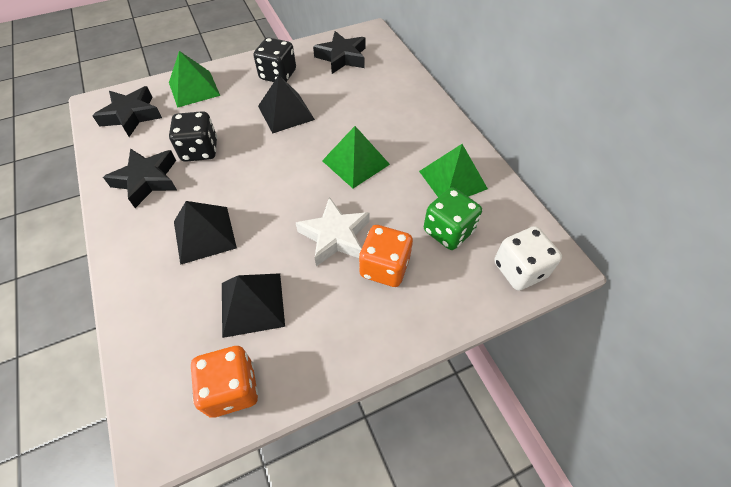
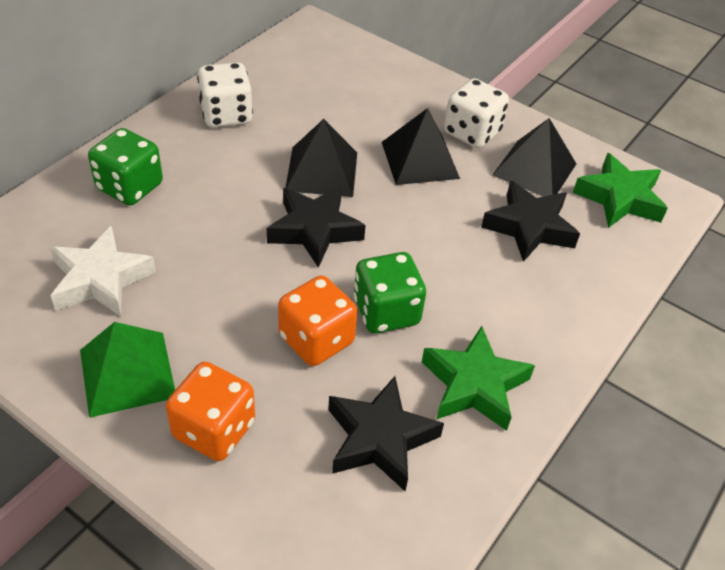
black dice: [169,111,217,162] [254,37,296,82] = 2 -> none = 0
green dice: [424,187,482,250] = 1 -> [88,128,163,205] [354,252,426,333] = 2
green pyramid: [169,51,220,108] [322,126,390,189] [419,144,488,197] = 3 -> [80,322,175,418] = 1
green star: none = 0 -> [422,326,535,431] [573,153,668,228] = 2
white dice: [494,226,562,291] = 1 -> [197,62,253,128] [444,78,509,148] = 2

